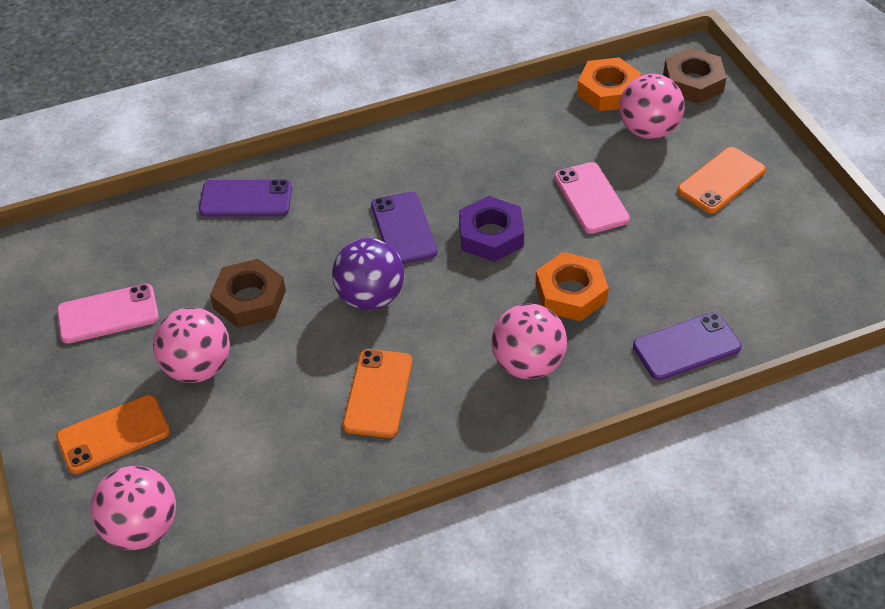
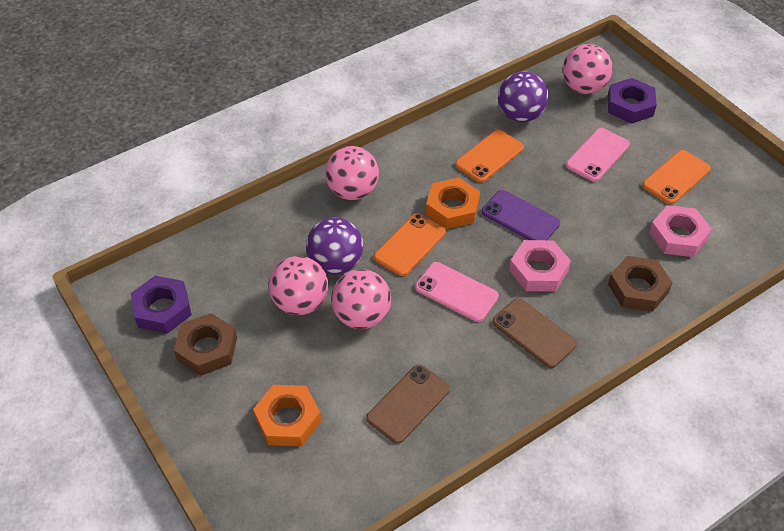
brown phone: none = 0 -> [366,365,450,444] [492,298,577,368] = 2
pink nut: none = 0 -> [509,240,571,292] [649,205,712,257] = 2
purple ball: [332,238,404,310] = 1 -> [306,217,363,275] [498,71,548,122] = 2
purple nut: [459,196,524,262] = 1 -> [131,276,192,334] [608,78,657,124] = 2
purple phone: [199,180,292,217] [371,192,437,264] [633,312,742,380] = 3 -> [482,190,560,240] = 1

